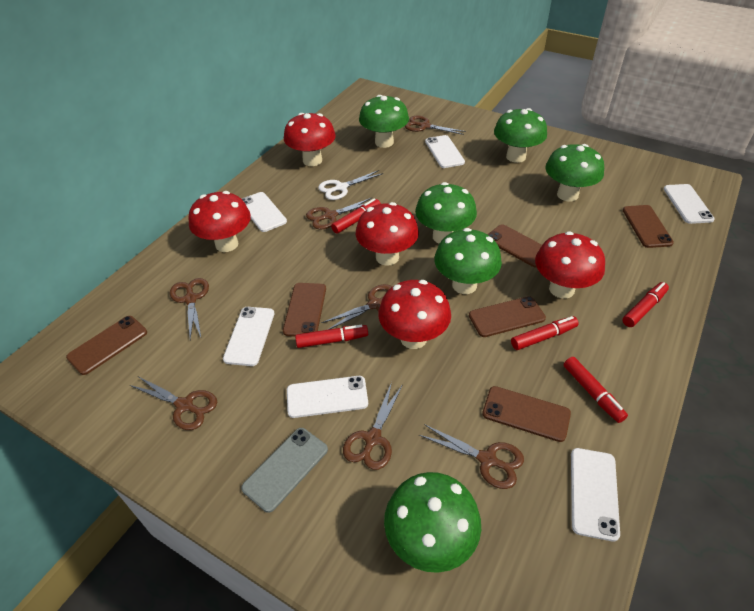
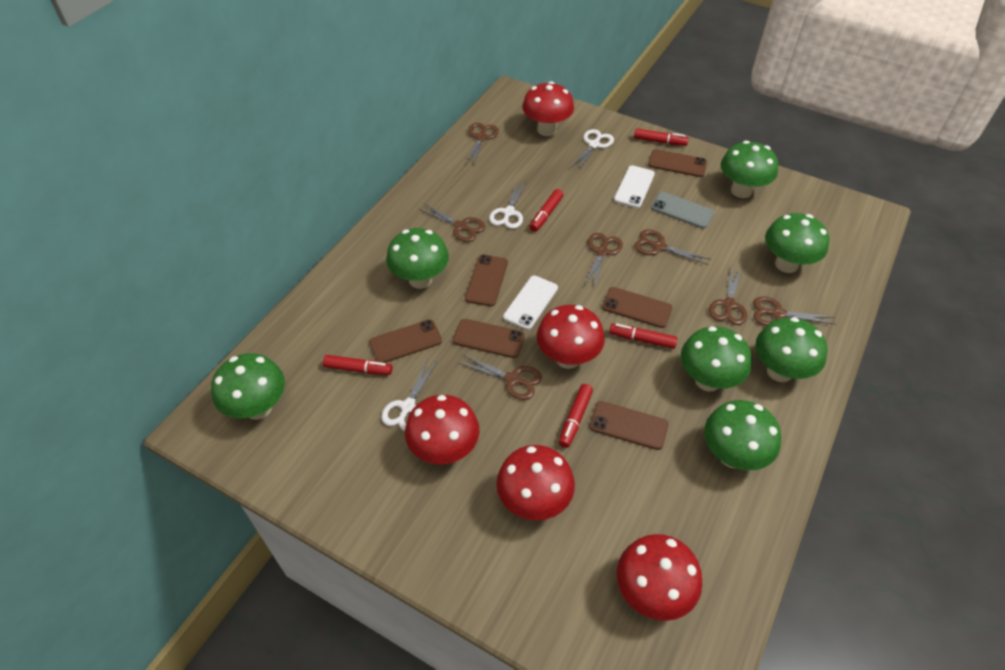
green mushroom: [359,95,409,148] [384,472,481,573] [415,182,477,244] [434,228,502,294] [494,108,547,163] [545,144,604,202] = 6 -> [211,353,285,420] [386,228,449,289] [681,326,752,391] [704,400,781,470] [721,141,778,198] [756,317,828,382] [765,213,829,273] = 7
white phone: [223,307,275,366] [242,192,287,232] [287,376,368,418] [425,135,465,168] [571,448,620,542] [664,184,715,224] = 6 -> [503,276,558,330] [614,165,655,208] = 2
white scissors: [318,170,384,200] = 1 -> [381,359,437,431] [489,180,527,229] [570,129,614,171] = 3

